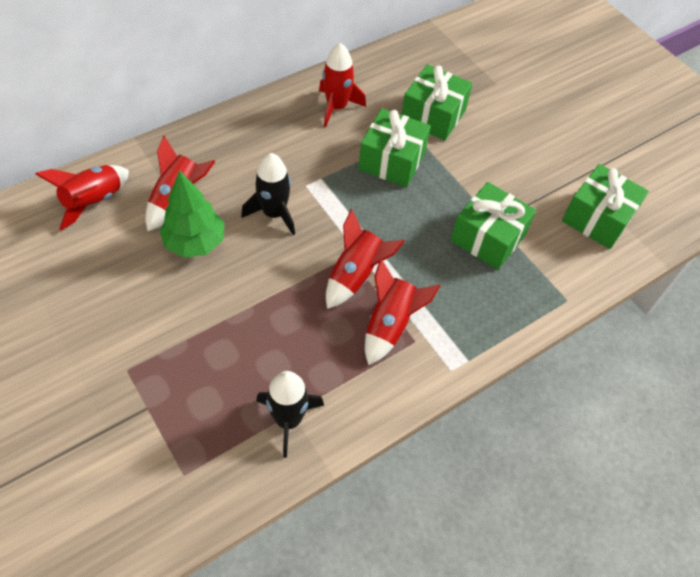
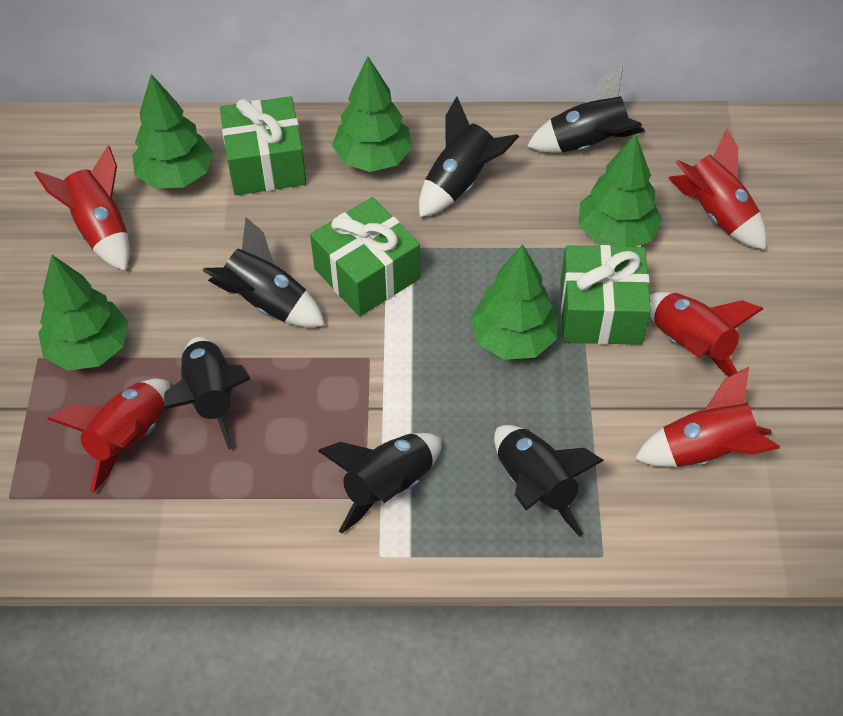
black rocket: [241,153,295,235] [256,371,324,458] = 2 -> [164,337,251,450] [202,217,325,327] [318,433,442,534] [419,97,519,217] [494,425,604,537] [527,66,645,153] = 6
green gift: [358,108,431,187] [401,64,473,141] [451,182,536,270] [562,164,649,249] = 4 -> [220,96,306,195] [310,197,420,316] [560,245,651,345] = 3
green tree: [159,170,225,258] = 1 -> [38,255,128,371] [132,74,213,189] [332,57,412,172] [470,244,558,360] [579,133,662,247] = 5

